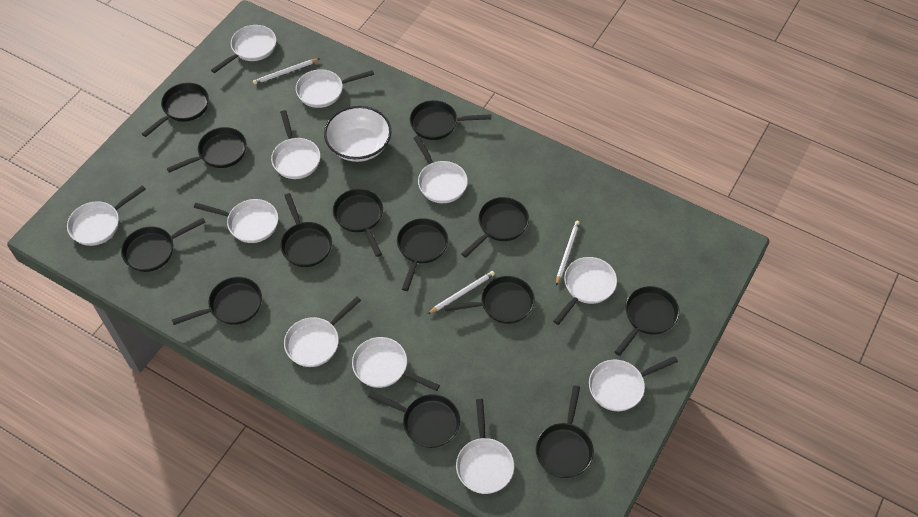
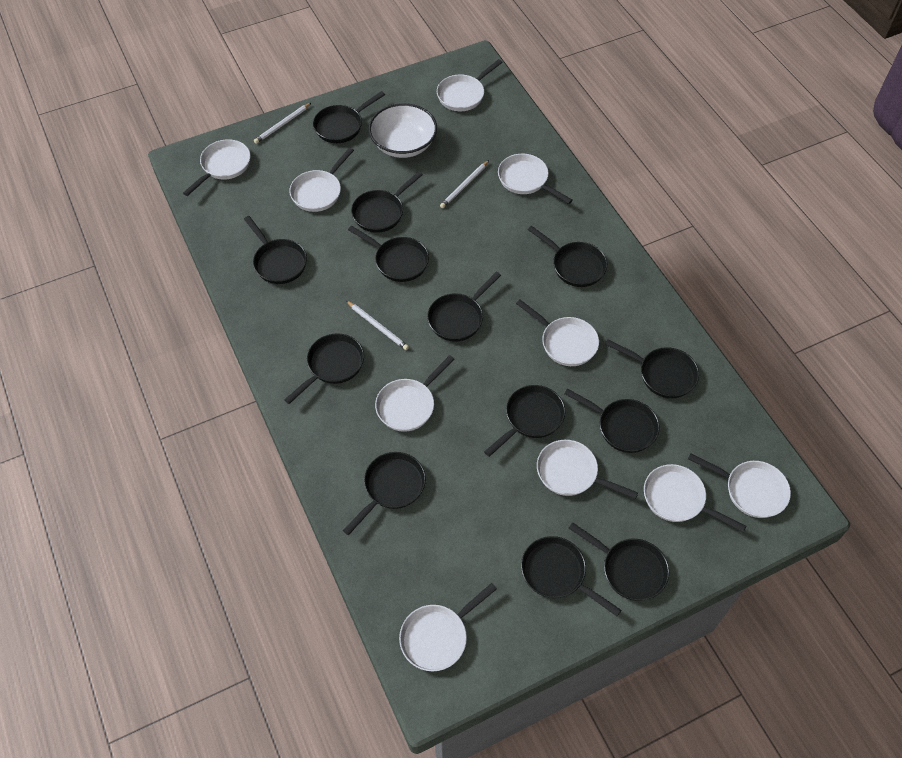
white pan: [67,185,146,246] [194,199,278,243] [211,25,276,73] [271,110,320,179] [284,296,361,367] [296,69,374,108] [352,337,440,391] [414,136,468,203] [456,399,514,494] [553,257,617,325] [589,356,678,411] = 11 -> [183,139,250,196] [289,148,354,212] [375,355,455,432] [399,583,497,671] [437,59,503,111] [498,154,573,204] [516,300,599,366] [537,440,638,499] [644,464,746,532] [688,453,791,518] = 10

